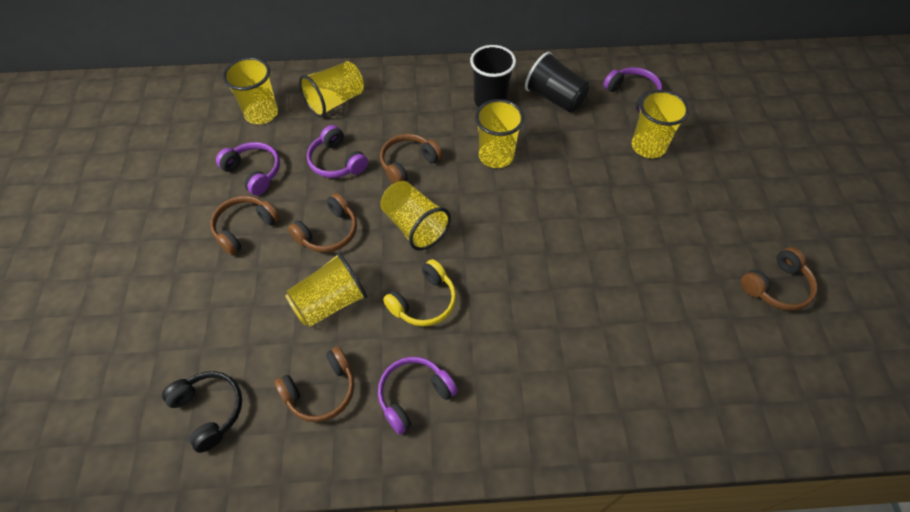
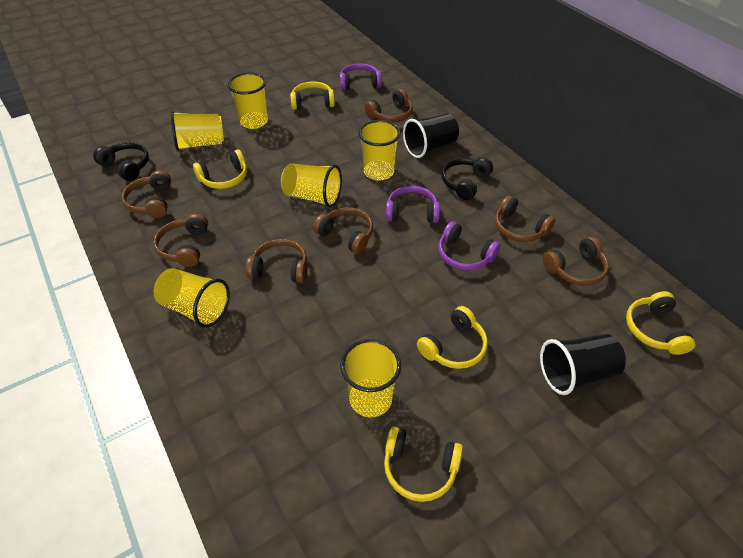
black headphones: [162,371,242,453] = 1 -> [93,142,149,181] [442,157,493,200] = 2
brown headphones: [210,196,280,255] [275,347,354,422] [288,193,357,253] [380,134,443,184] [741,247,818,311] = 5 -> [122,170,171,218] [153,214,208,267] [246,239,307,283] [313,207,373,254] [365,89,413,122] [495,196,555,242] [543,237,609,286] = 7
purple headphones: [216,142,280,195] [307,125,368,178] [378,357,458,435] [603,67,662,111] = 4 -> [339,63,382,90] [386,186,440,223] [438,221,500,271] = 3
yellow headphones: [383,259,456,326] = 1 -> [193,149,247,189] [290,81,335,110] [384,427,463,502] [417,306,488,369] [626,291,695,355] = 5

